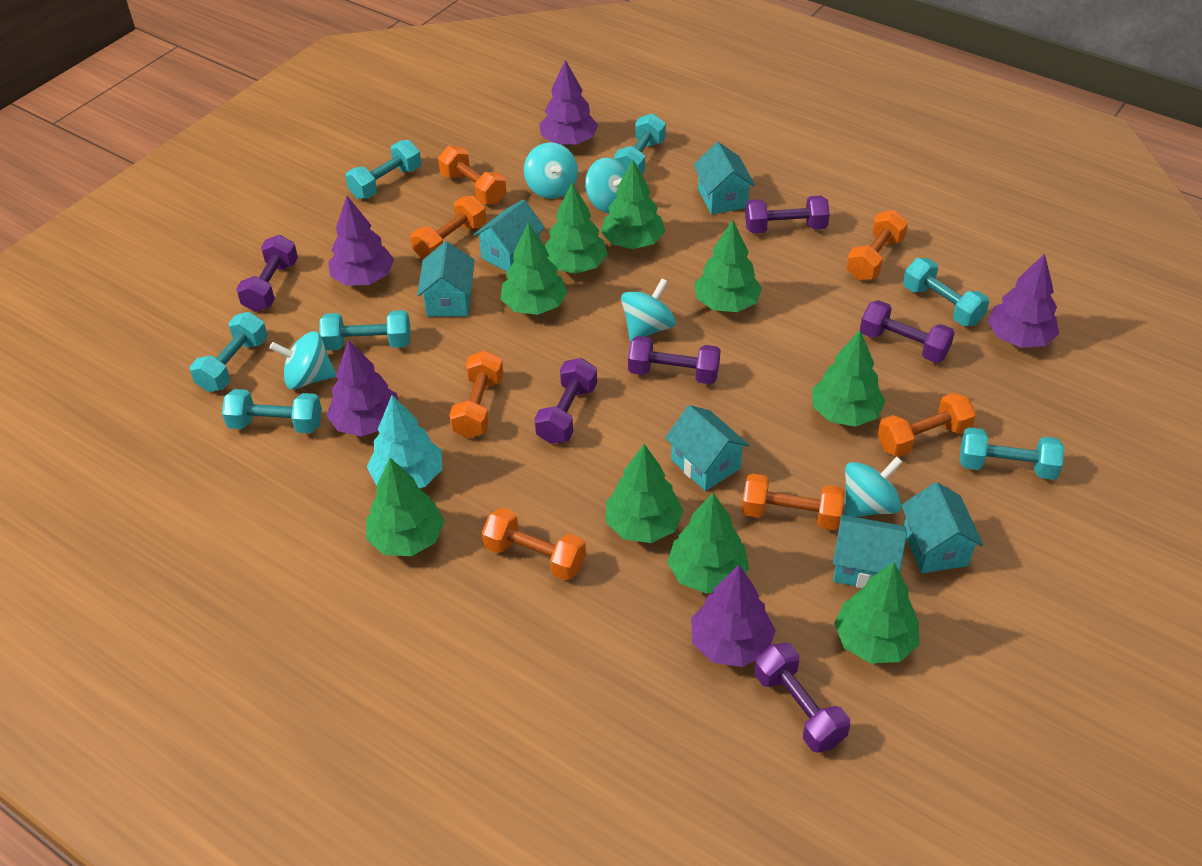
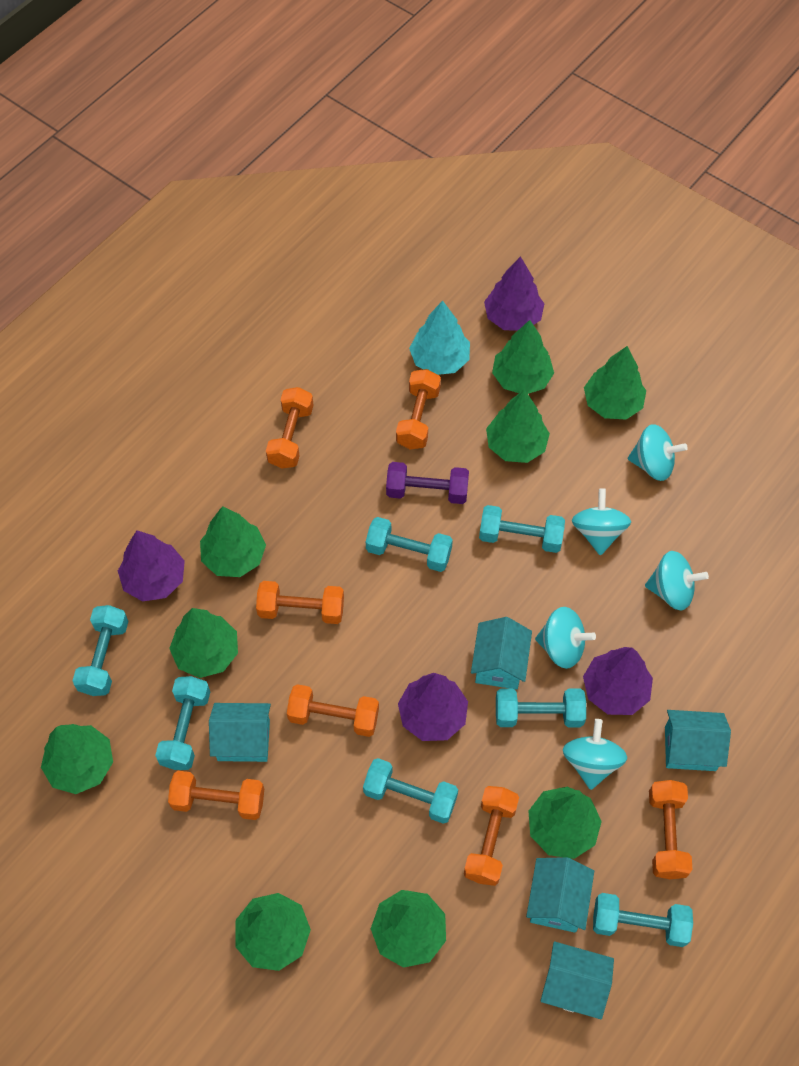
purple dumbbell: [236,235,298,312] [534,358,597,444] [628,336,720,384] [745,196,830,233] [754,643,850,753] [860,300,955,363] = 6 -> [386,462,469,504] = 1
purple tree: [327,340,398,436] [328,196,394,286] [539,60,598,146] [691,565,776,667] [987,254,1059,348] = 5 -> [118,530,185,602] [398,673,468,741] [484,256,544,331] [583,647,653,715] = 4
turquoise house: [417,241,475,317] [473,199,545,272] [665,405,749,491] [693,142,755,215] [833,515,907,588] [901,482,983,573] = 6 -> [209,703,271,762] [471,617,532,690] [526,857,594,933] [540,941,614,1019] [665,710,731,771] = 5

